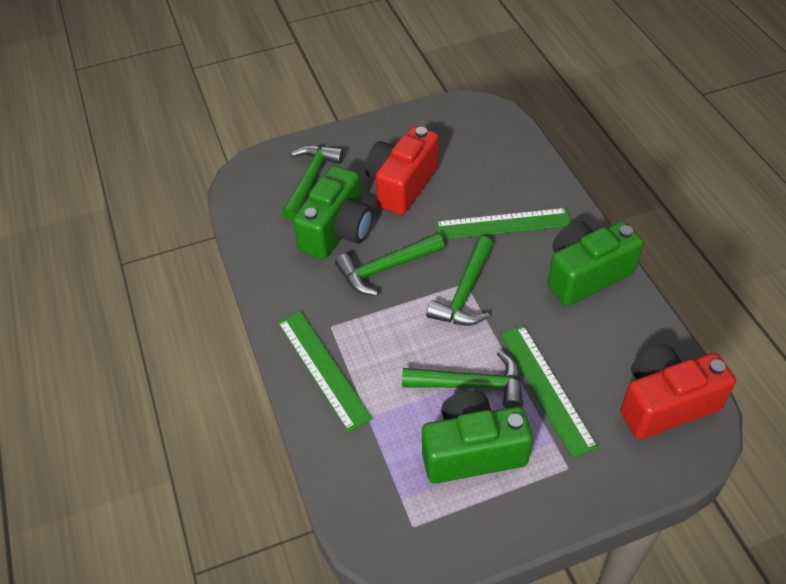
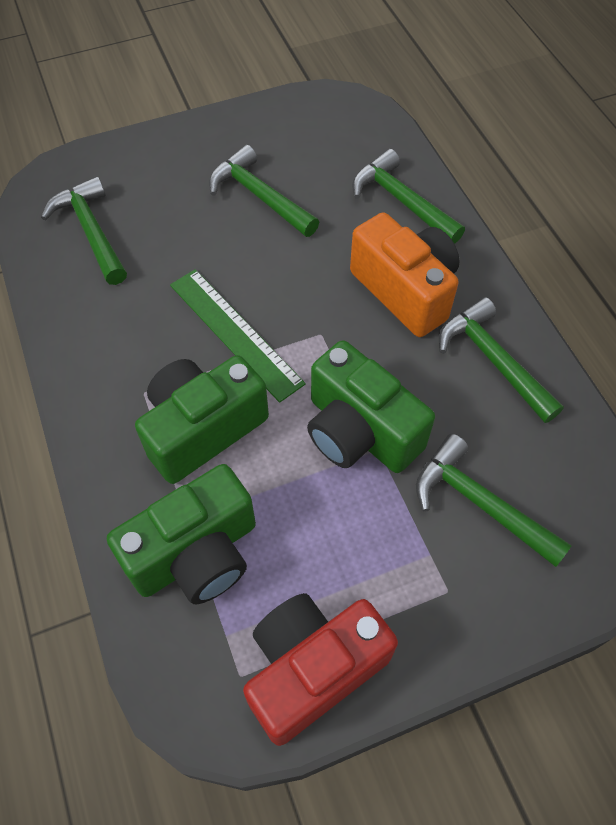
green hammer: [282,145,344,221] [335,233,444,296] [402,351,523,408] [426,236,493,326] = 4 -> [41,176,127,285] [209,145,319,237] [352,149,465,244] [416,434,572,567] [439,297,564,423] = 5
green ruler: [278,311,373,432] [435,208,571,240] [500,325,598,458] = 3 -> [170,269,306,403] = 1
orange camera: none = 0 -> [350,212,460,337] = 1
red camera: [365,126,439,215] [620,345,736,439] = 2 -> [243,593,398,746] = 1

